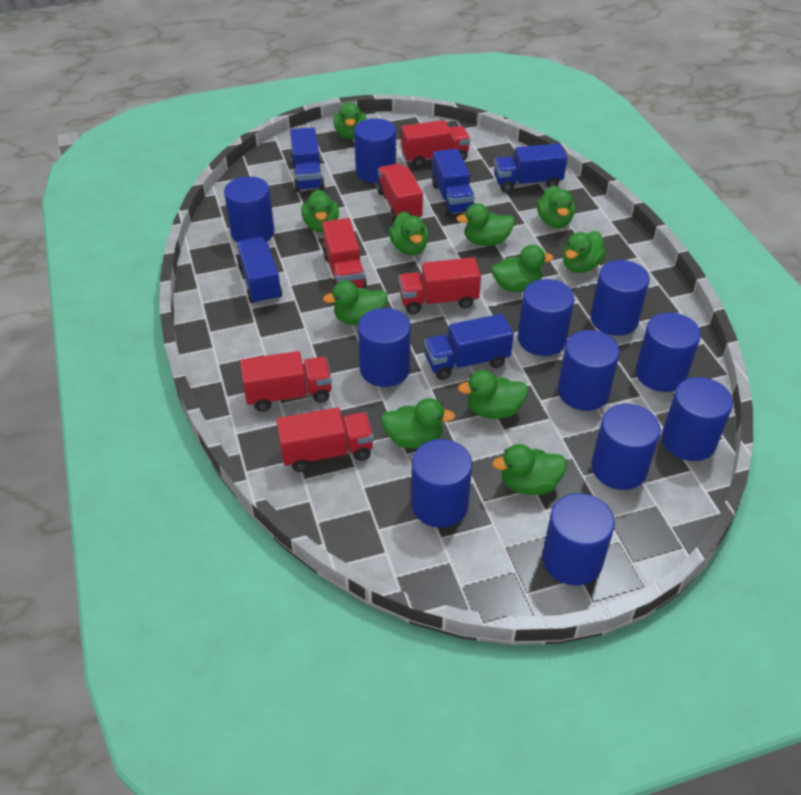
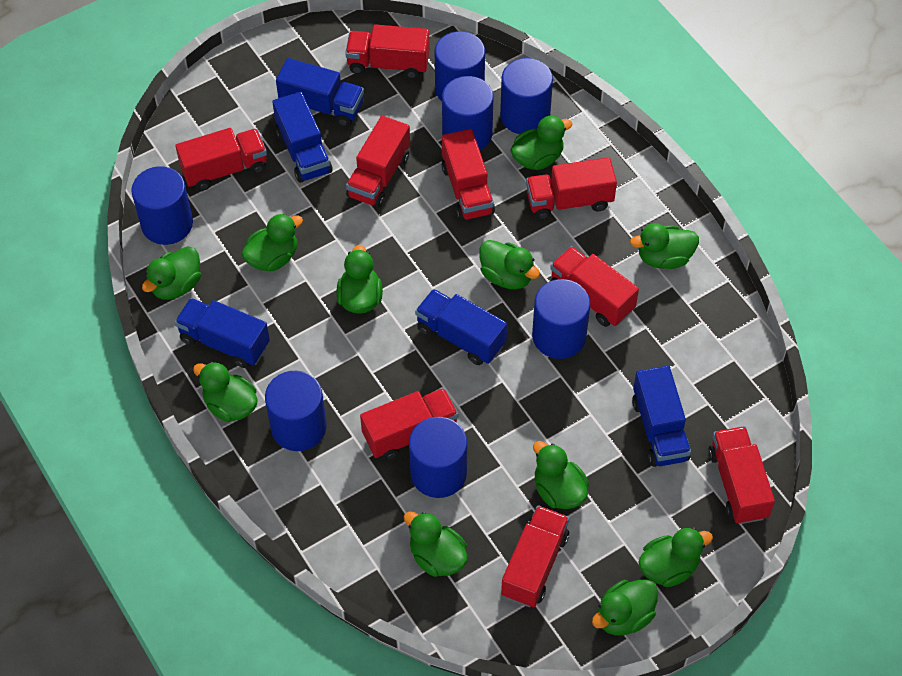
blue cylinder: [224,176,274,242] [354,118,396,183] [358,308,411,387] [411,439,472,528] [518,279,575,356] [542,493,615,585] [558,330,620,411] [590,260,650,336] [591,404,661,490] [635,312,701,392] [662,377,733,461] = 11 -> [131,166,193,245] [265,371,327,451] [409,417,467,498] [435,31,485,101] [442,76,493,150] [500,58,553,134] [532,279,590,359] = 7
red truck: [240,351,332,412] [276,407,374,472] [322,218,367,289] [377,163,423,222] [399,257,481,314] [401,120,471,167] = 6 -> [175,128,267,191] [345,24,430,79] [346,116,410,208] [360,388,458,460] [441,129,495,221] [501,505,569,607] [526,157,617,220] [550,246,639,327] [708,426,775,524] = 9

